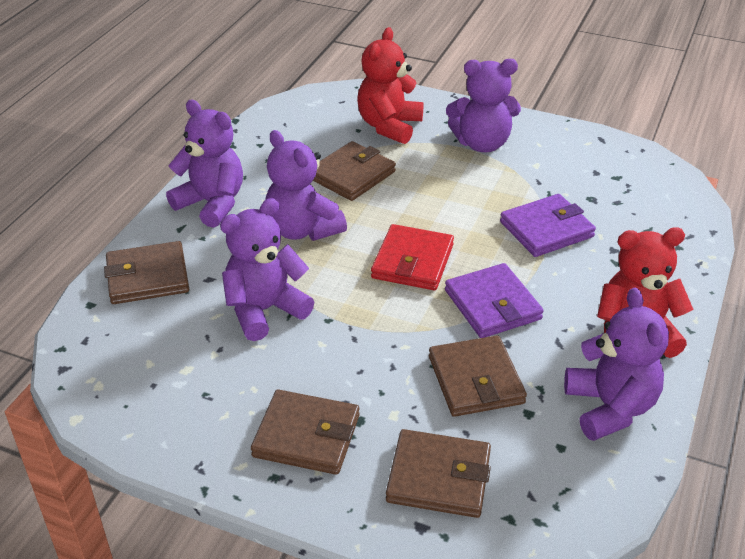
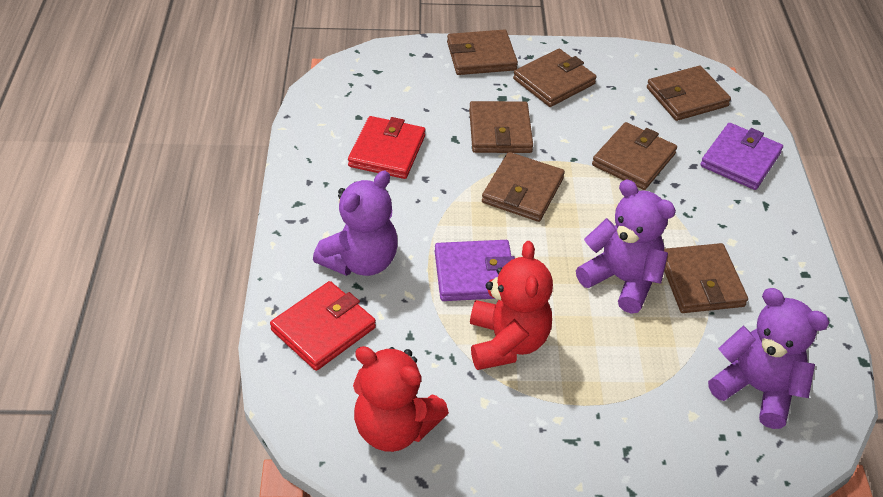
brown wallet: [104,241,189,304] [251,390,360,475] [313,141,396,201] [386,429,491,518] [429,335,527,417] = 5 -> [447,29,518,75] [469,101,533,153] [482,152,565,222] [513,49,597,107] [592,122,677,190] [647,66,731,121] [664,243,748,313] = 7
purple teddy bear: [166,100,243,228] [220,198,314,341] [265,130,347,241] [446,59,521,152] [564,288,669,441] = 5 -> [313,171,398,276] [576,180,676,314] [708,288,830,429] = 3
red wallet: [371,224,454,290] = 1 -> [270,281,376,371] [348,116,425,179] = 2

